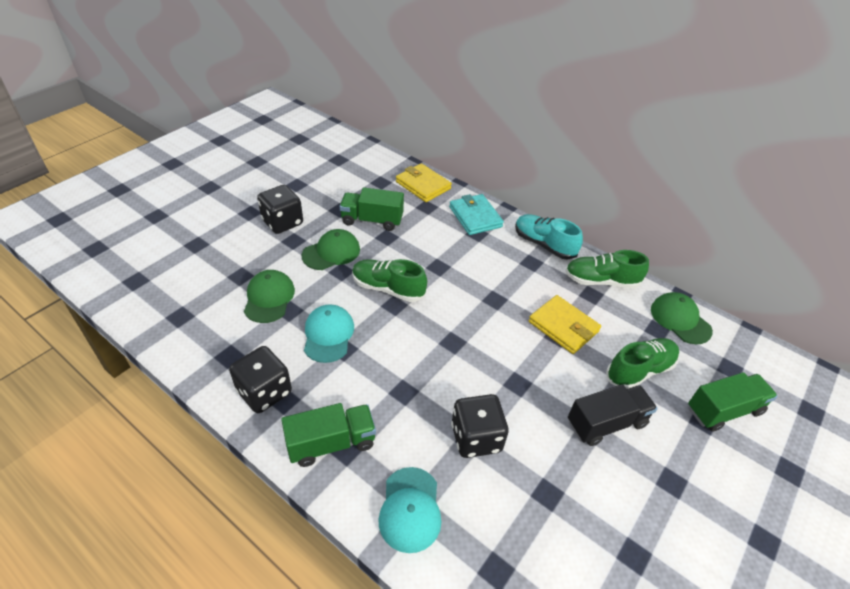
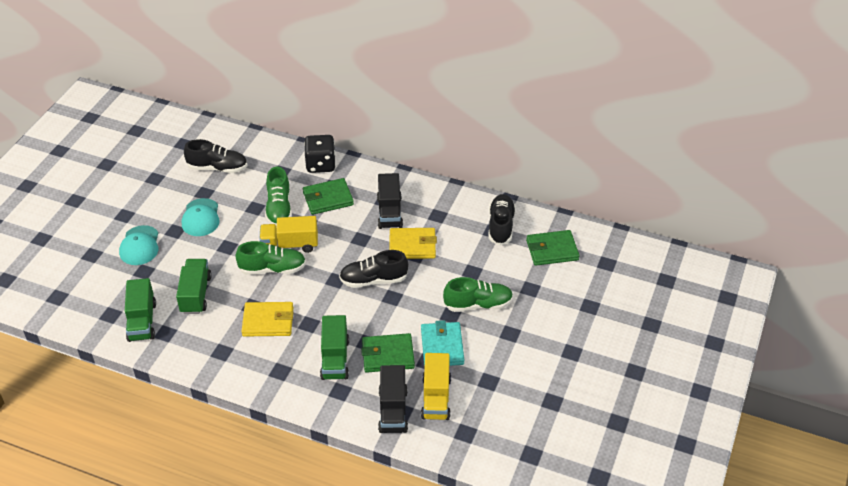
black dice: [229,346,292,413] [257,185,303,234] [451,394,509,458] = 3 -> [304,135,336,173] = 1
black shoe: none = 0 -> [184,139,247,173] [339,250,408,288] [489,194,516,245] = 3
black truck: [568,384,657,446] = 1 -> [377,173,403,229] [378,365,408,433] = 2
green cap: [244,270,295,323] [302,229,360,270] [651,292,713,344] = 3 -> none = 0
green wallet: none = 0 -> [303,178,354,215] [361,333,415,373] [526,230,580,266] = 3
turquoise shoe: [515,214,583,260] = 1 -> none = 0
yellow truck: none = 0 -> [260,216,318,253] [421,353,451,420] = 2

